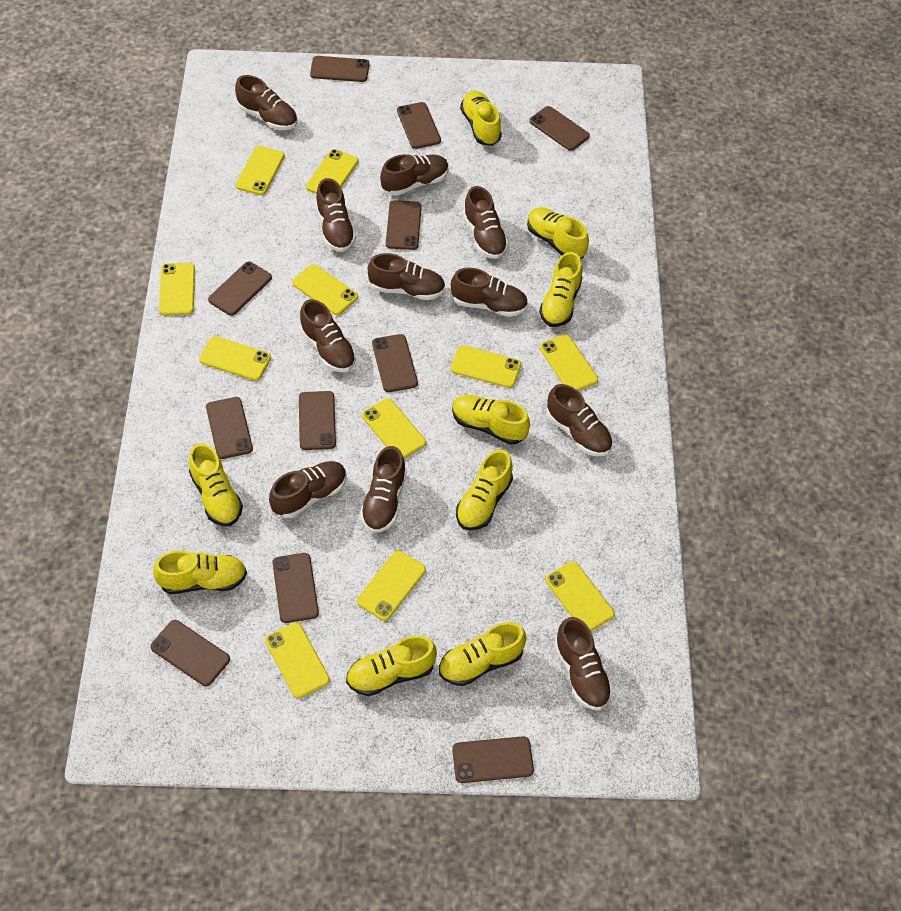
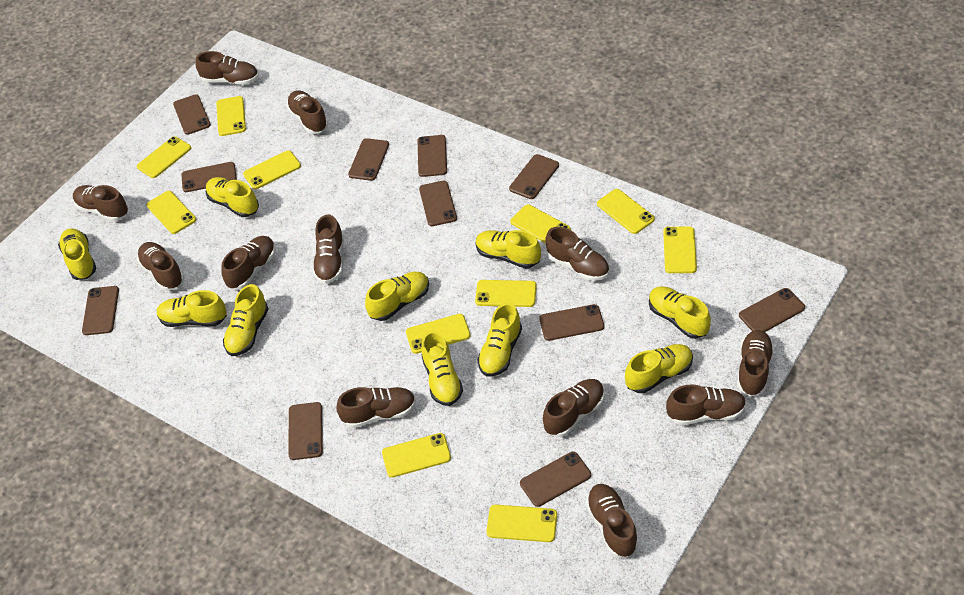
brown shoe: [235,75,297,130] [269,461,347,518] [300,299,356,372] [316,178,356,252] [360,446,406,533] [368,253,445,300] [380,154,449,196] [451,268,528,317] [463,186,509,259] [547,384,613,456] [554,617,613,710] = 11 -> [73,185,129,221] [137,242,184,291] [196,51,259,85] [221,236,276,289] [286,90,328,134] [312,214,344,284] [337,387,416,428] [543,379,604,437] [545,227,609,281] [586,484,638,557] [666,384,746,425] [737,330,774,396] = 12
yellow shoe: [153,550,247,594] [189,443,243,526] [346,635,437,696] [439,622,526,686] [452,395,530,445] [456,450,513,530] [460,91,502,146] [527,207,589,259] [539,252,583,327] = 9 -> [58,228,97,280] [157,290,227,327] [206,177,259,217] [223,284,269,356] [365,272,429,321] [421,331,463,406] [475,230,541,269] [477,303,522,377] [625,344,693,393] [649,286,711,339] = 10

